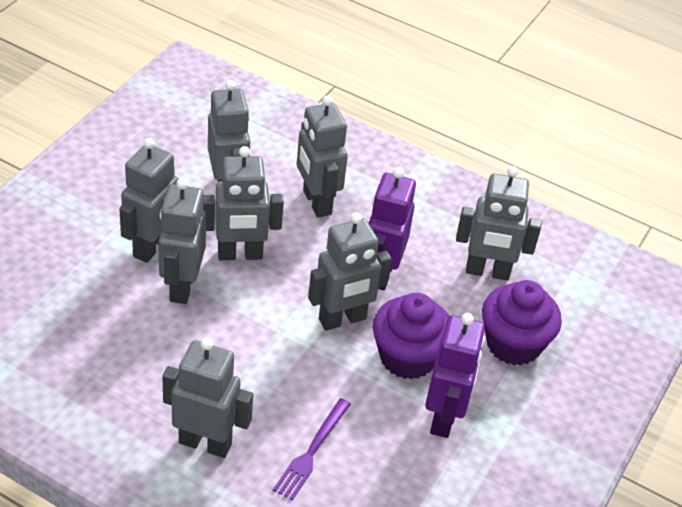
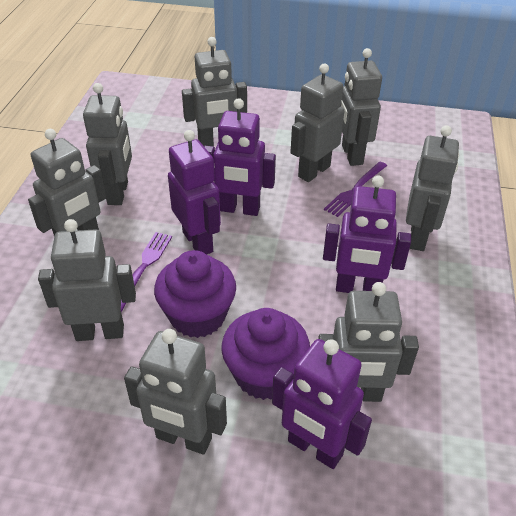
grey robot: [119,138,179,263] [158,178,206,304] [162,337,253,458] [203,146,284,260] [208,80,250,182] [297,96,348,218] [308,212,392,331] [456,166,542,281] = 8 -> [28,129,107,236] [38,219,136,341] [83,83,132,205] [124,329,227,455] [182,37,247,146] [290,64,344,182] [318,282,419,402] [341,48,382,166] [406,125,459,251] = 9
purple fork: [273,398,351,501] = 1 -> [121,232,172,312] [324,162,387,217] = 2
purple robot: [369,167,416,290] [425,313,485,438] = 2 -> [168,130,221,255] [204,98,276,216] [272,339,372,469] [323,175,411,293] = 4

